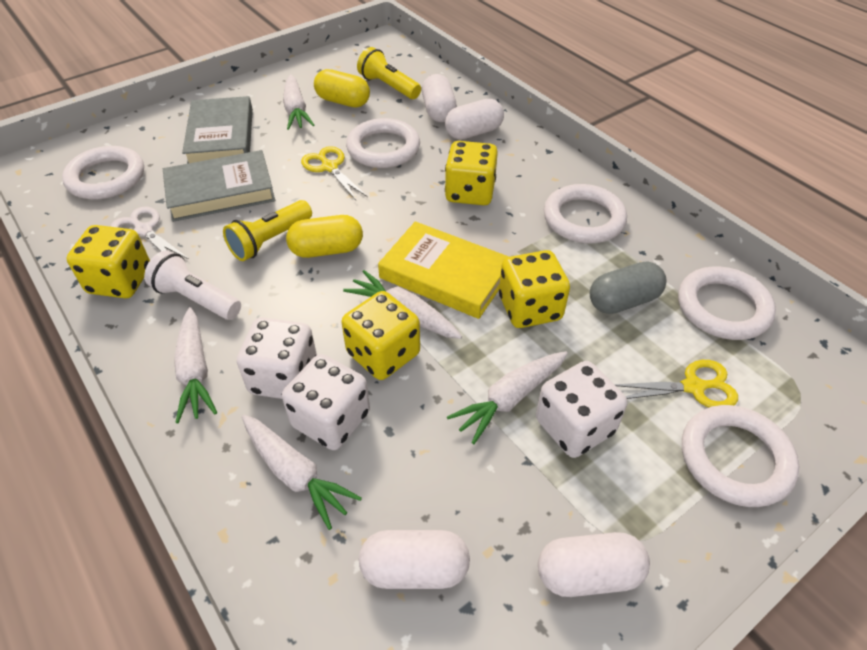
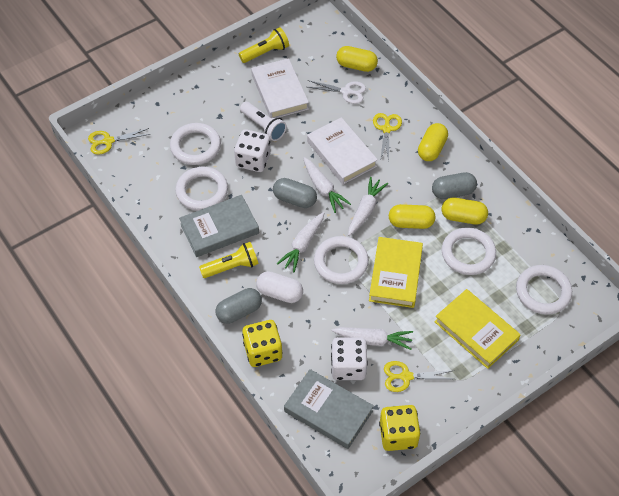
grey capsule: [590,261,667,314] = 1 -> [216,288,262,324] [273,178,317,208] [432,172,477,199] = 3
white book: none = 0 -> [251,58,309,118] [307,117,378,184] = 2
white capsule: [359,530,470,589] [422,74,457,122] [445,99,504,140] [538,532,650,597] = 4 -> [256,271,303,303] = 1
white carrot: [174,307,217,423] [242,415,362,530] [283,74,314,130] [343,270,462,339] [447,351,568,444] = 5 -> [277,212,324,272] [303,157,351,213] [331,327,413,350] [348,177,388,236] = 4
white dice: [237,317,317,399] [282,354,370,450] [536,361,627,458] = 3 -> [234,129,271,172] [331,337,368,380] = 2
yellow book: [378,221,509,319] = 1 -> [369,237,423,308] [435,289,521,369] = 2
yellow capsule: [286,215,363,258] [314,69,370,107] = 2 -> [336,46,378,72] [389,204,436,229] [418,123,448,161] [442,198,488,225] = 4
yellow dice: [66,225,150,298] [342,291,420,380] [445,141,498,205] [499,250,570,328] = 4 -> [242,320,283,367] [379,405,421,451] = 2
yellow scissors: [301,146,368,200] [614,360,738,407] = 2 -> [88,128,151,155] [373,113,402,162] [384,361,454,392] = 3

